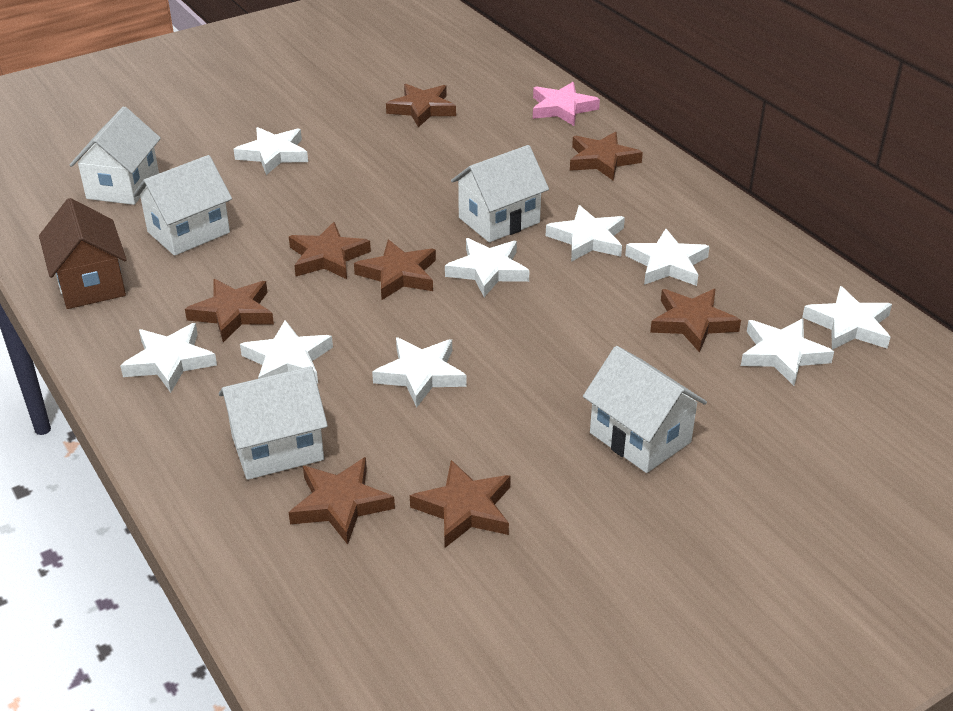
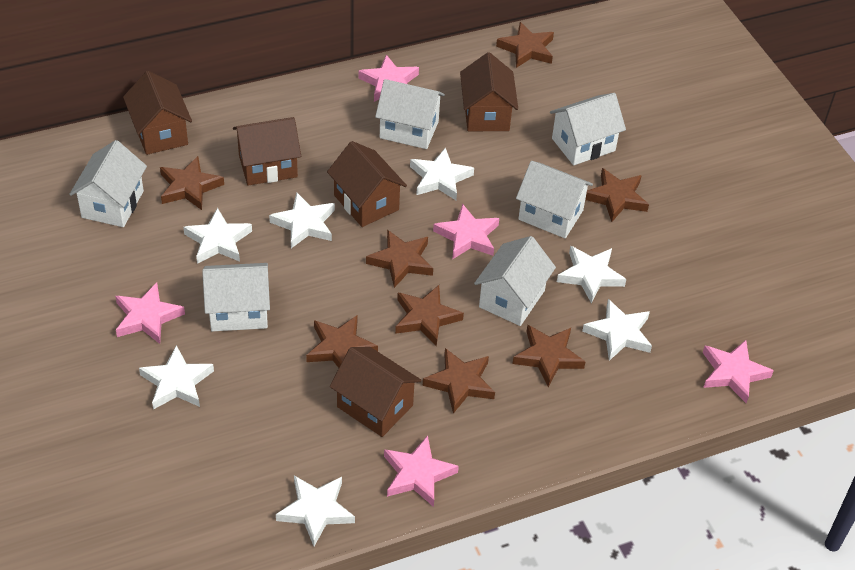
brown house: [39,198,127,309] = 1 -> [123,71,192,155] [233,117,301,186] [327,141,407,227] [330,347,422,437] [460,52,518,131] = 5
pink star: [533,82,600,126] = 1 -> [115,283,185,344] [358,55,419,102] [384,435,459,507] [433,204,499,259] [703,340,774,403] = 5
white house: [70,106,161,205] [133,155,232,256] [219,366,328,480] [451,145,549,242] [583,346,707,473] = 5 -> [69,140,147,227] [202,263,270,331] [375,79,445,149] [474,236,556,326] [516,161,593,238] [550,93,626,165] = 6
white star: [120,323,217,393] [233,127,308,175] [240,320,333,383] [372,338,466,408] [445,238,529,297] [546,205,625,262] [625,229,710,286] [741,319,834,386] [802,286,892,350] = 9 -> [139,345,214,410] [183,208,252,264] [269,193,335,248] [276,475,355,546] [410,147,474,200] [557,246,627,303] [582,299,652,361] = 7

